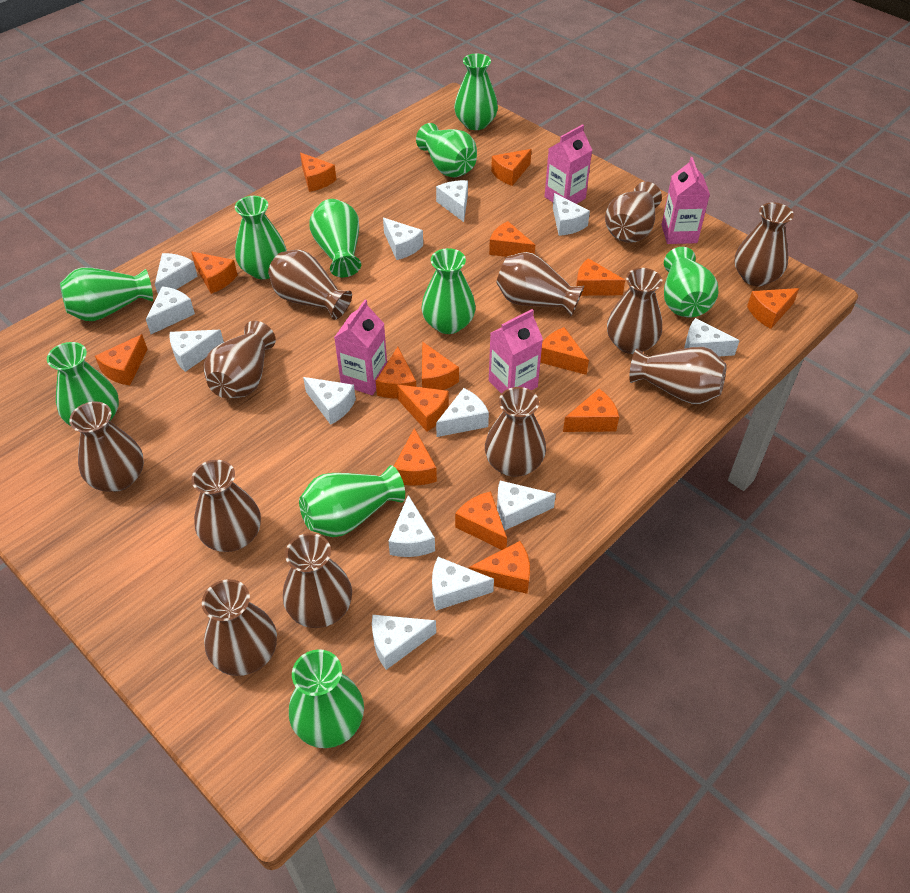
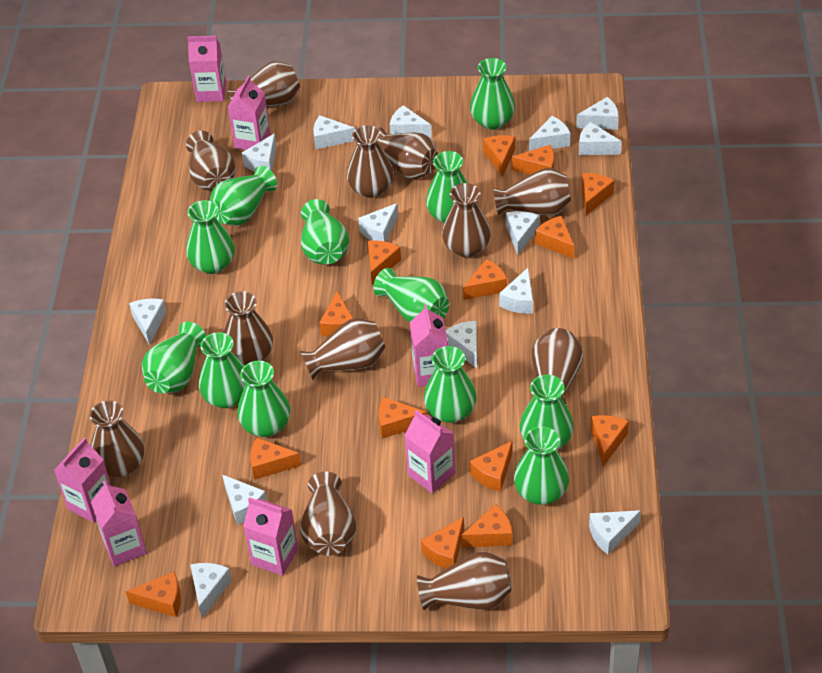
green vase: [47,342,119,426] [60,267,153,321] [235,196,287,279] [289,649,364,748] [299,465,405,537] [309,199,361,277] [416,123,477,177] [421,248,476,334] [454,54,498,130] [664,247,718,317] = 10 -> [142,322,206,393] [186,200,235,274] [199,332,246,408] [210,166,277,226] [238,361,290,437] [301,199,349,265] [373,268,449,323] [424,346,477,423] [426,151,467,223] [470,58,515,130] [514,426,569,505] [520,375,574,450] = 12
orange cheese: [95,334,148,385] [191,251,237,294] [300,153,336,192] [376,347,416,398] [394,428,437,486] [397,384,449,431] [422,342,459,390] [455,491,507,550] [469,541,530,594] [489,221,535,257] [491,149,532,186] [540,327,589,375] [563,389,619,432] [576,258,625,296] [747,288,799,329] = 15 -> [125,571,181,617] [250,437,301,480] [319,291,353,337] [368,240,401,285] [379,397,427,439] [421,517,464,569] [461,504,513,548] [463,259,507,300] [470,441,513,492] [483,135,515,177] [512,145,554,175] [535,216,574,259] [582,173,614,216] [591,415,629,467] = 14
pink carton: [334,300,387,395] [489,309,543,394] [544,124,592,204] [661,157,710,244] = 4 -> [54,437,111,523] [91,481,147,566] [187,36,226,102] [228,75,271,150] [243,497,298,576] [404,410,456,493] [410,304,448,387] = 7
white cheese: [146,286,195,334] [155,253,198,293] [169,330,224,372] [303,377,356,425] [372,615,436,670] [383,218,423,260] [388,495,435,557] [432,557,494,611] [436,180,468,222] [436,388,489,437] [497,481,556,530] [553,193,590,236] [684,318,740,356] = 13 -> [129,299,167,345] [190,563,232,618] [222,474,267,525] [242,133,277,172] [314,115,355,149] [358,203,398,242] [390,105,432,138] [446,321,477,368] [499,268,533,314] [506,211,539,255] [529,116,570,151] [576,97,619,130] [579,122,622,155] [589,510,641,555] = 14

